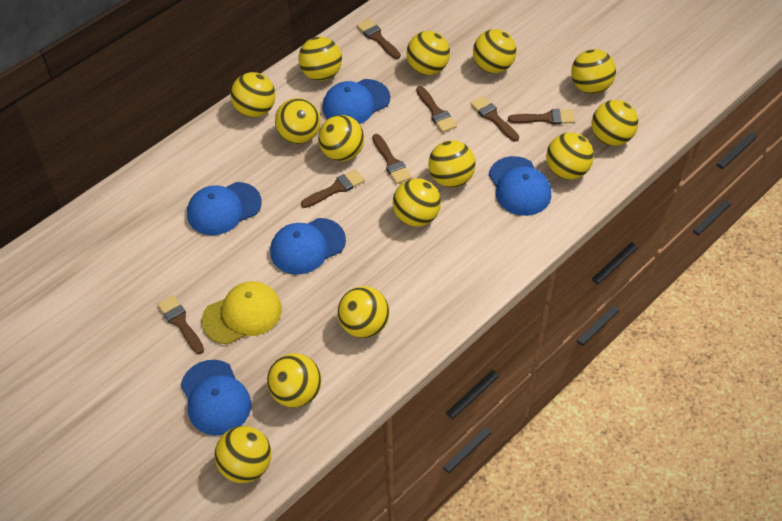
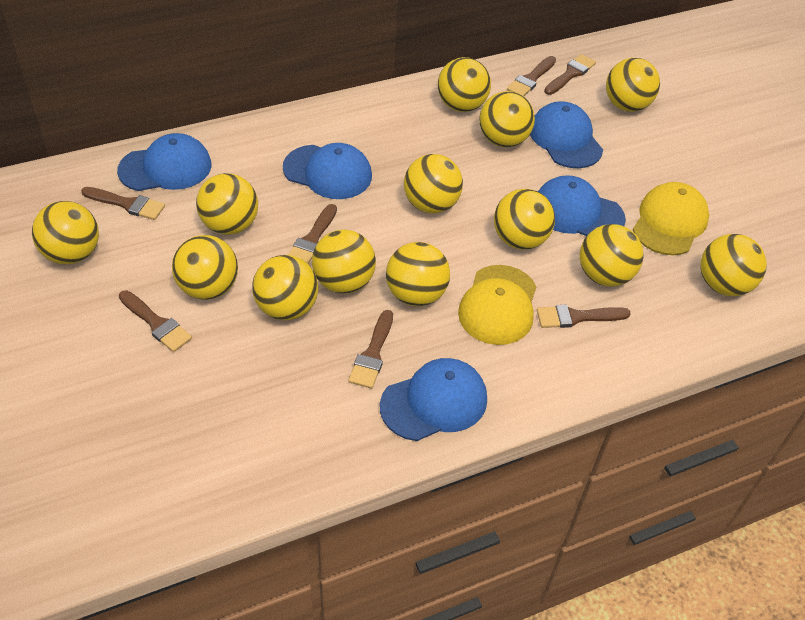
yellow ball: [215,426,271,483] [231,72,275,118] [267,353,321,408] [275,98,321,144] [298,37,342,81] [318,115,364,161] [338,286,390,338] [393,178,441,227] [406,31,450,75] [428,140,476,188] [473,29,516,73] [546,132,594,180] [571,49,616,94] [592,100,638,146] = 14 -> [32,201,99,264] [172,235,238,300] [196,173,258,235] [252,255,318,320] [312,230,376,294] [386,242,450,306] [404,154,463,214] [438,57,491,112] [479,91,535,147] [494,189,555,250] [579,224,643,287] [606,58,660,112] [700,234,767,296] = 13
yellow cap: [202,281,282,344] = 1 -> [458,265,536,345] [633,182,709,255] = 2

